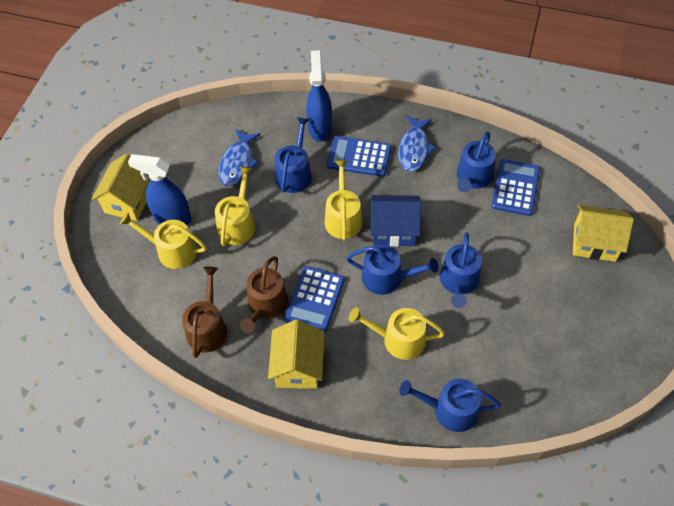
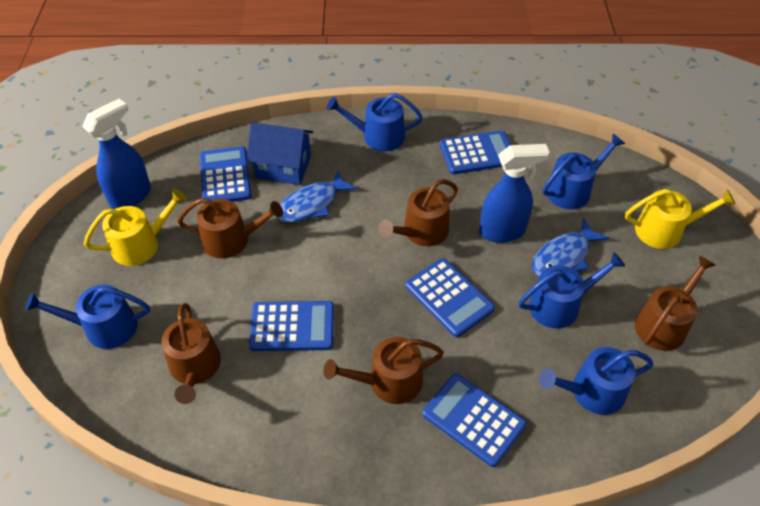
blue calculator: [284,266,345,333] [327,136,391,177] [491,159,540,216] = 3 -> [200,146,251,204] [249,301,334,351] [405,258,495,337] [422,373,526,467] [440,130,511,174] = 5
brown watering can: [182,266,227,358] [240,256,288,333] = 2 -> [162,303,221,404] [177,198,283,259] [323,337,444,404] [379,179,458,246] [635,255,715,351] = 5
yellow house: [92,154,150,221] [268,320,324,389] [573,205,634,262] = 3 -> none = 0
yellow watering can: [120,212,207,269] [215,166,255,246] [324,160,363,241] [349,307,445,360] = 4 -> [84,189,187,266] [625,189,735,249] = 2

